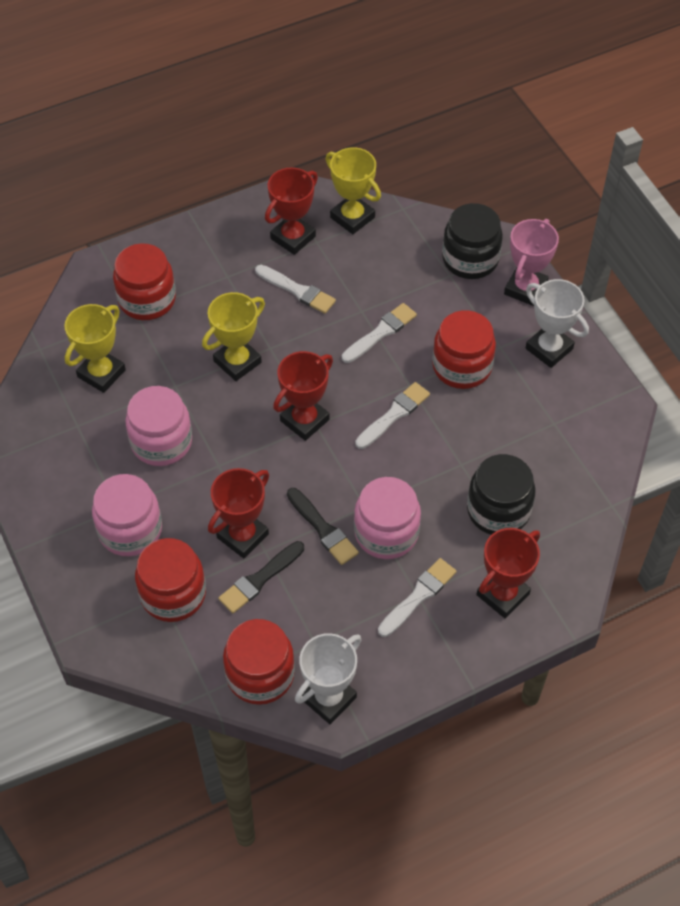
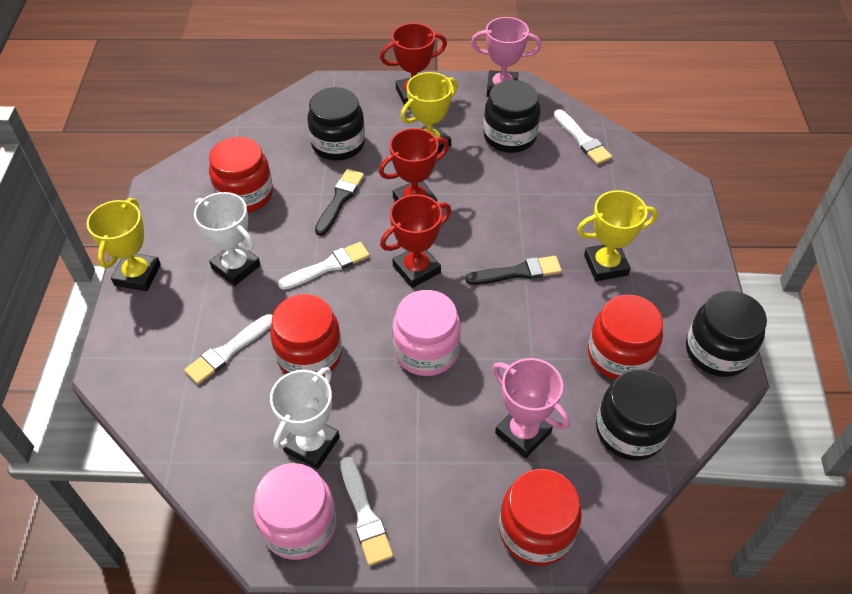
black jar: [442,203,503,279] [467,454,535,535] = 2 -> [307,87,365,161] [483,80,540,153] [596,369,677,461] [686,291,767,377] = 4
pink jar: [92,474,162,556] [125,386,192,466] [354,477,421,559] = 3 -> [253,463,336,560] [392,290,461,376] = 2
pink trophy: [504,219,559,306] = 1 -> [471,17,541,97] [493,358,570,458] = 2
red trophy: [208,468,269,558] [265,167,318,255] [273,351,333,441] [476,528,540,618] = 4 -> [379,128,449,202] [380,23,447,105] [380,194,451,288] = 3

